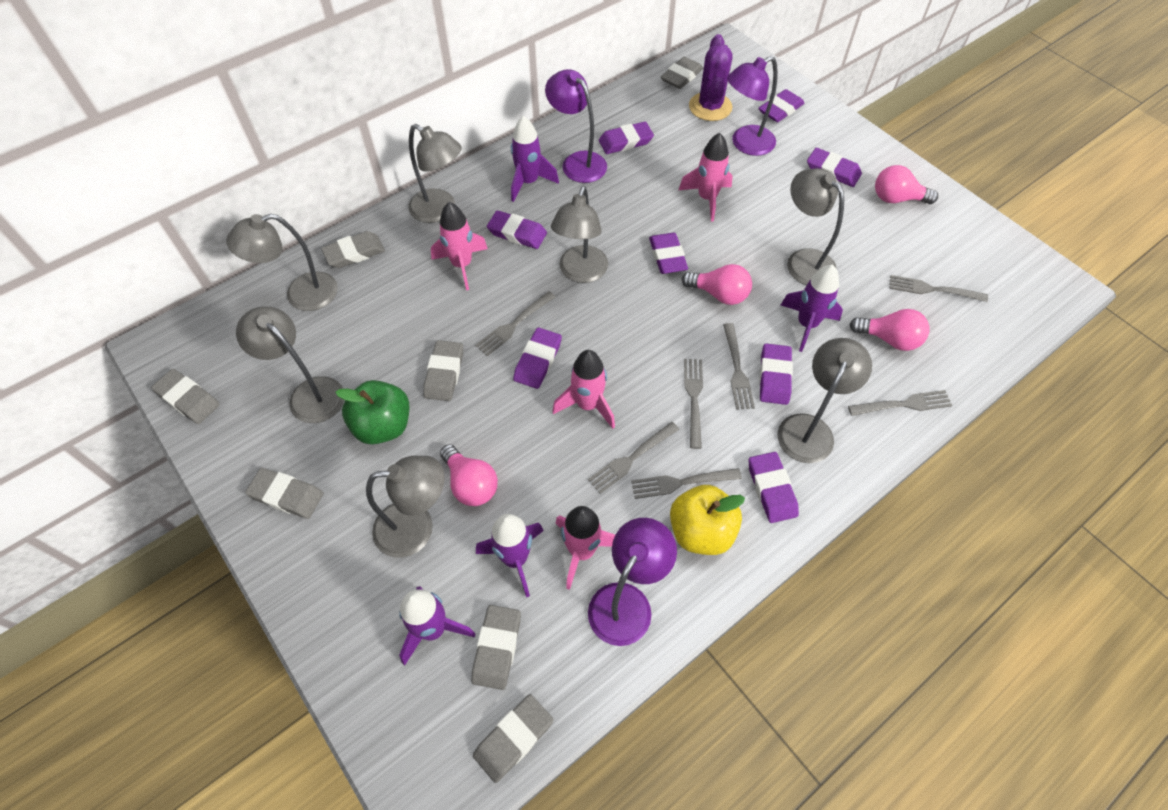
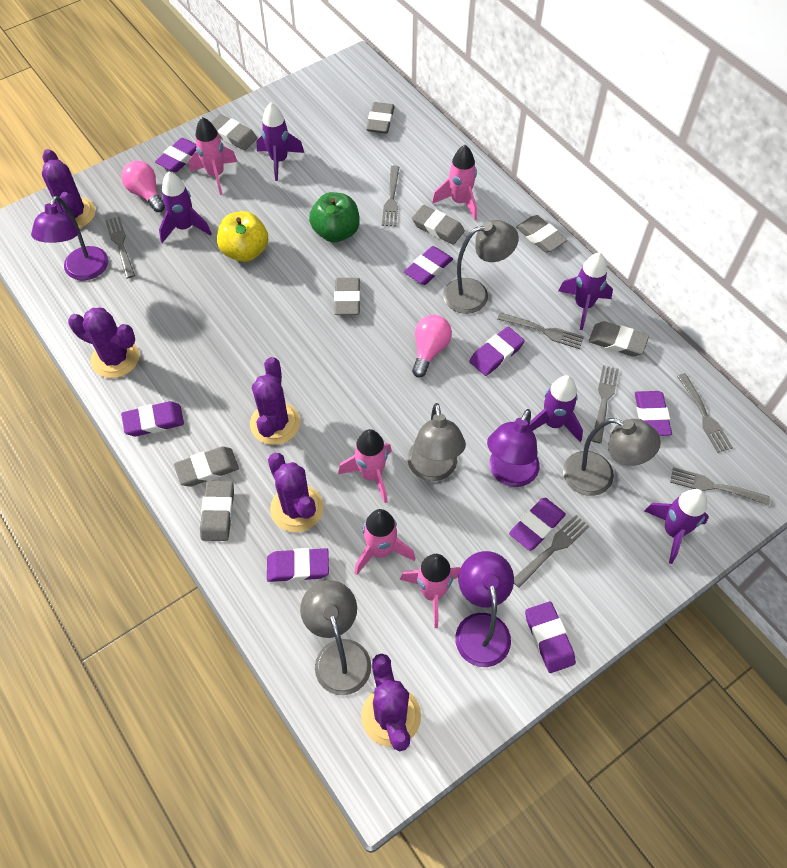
grey eraser: [151,369,220,424] [245,468,324,519] [321,231,385,268] [423,340,463,401] [471,605,521,690] [473,694,554,783] [661,57,703,89] = 7 -> [174,446,239,487] [200,481,234,541] [211,114,257,150] [334,278,360,315] [366,102,395,134] [412,205,465,245] [516,215,567,253] [589,321,649,357] = 8
grey lamp: [226,214,338,311] [236,306,344,423] [366,456,445,557] [408,124,462,223] [551,186,608,283] [777,338,872,463] [787,168,844,285] = 7 -> [300,580,371,695] [408,403,466,481] [443,220,519,314] [563,418,661,496] = 4
pink light bulb: [440,444,498,506] [682,264,752,305] [849,309,929,351] [875,165,938,204] = 4 -> [121,161,165,212] [412,315,452,377] = 2
pink rocket: [431,202,488,290] [552,350,615,429] [555,506,615,590] [679,133,733,222] = 4 -> [189,117,237,195] [338,429,392,503] [355,509,415,575] [400,554,461,628] [432,145,477,220] = 5
purple cactus: [689,34,733,121] = 1 -> [42,149,96,229] [68,308,140,378] [250,357,300,445] [268,453,323,532] [361,653,421,751] = 5
purple rocket: [399,586,476,665] [476,514,544,597] [511,116,559,202] [781,265,843,352] = 4 -> [159,171,212,243] [257,103,304,181] [529,376,583,442] [559,252,613,330] [644,489,709,564] = 5

